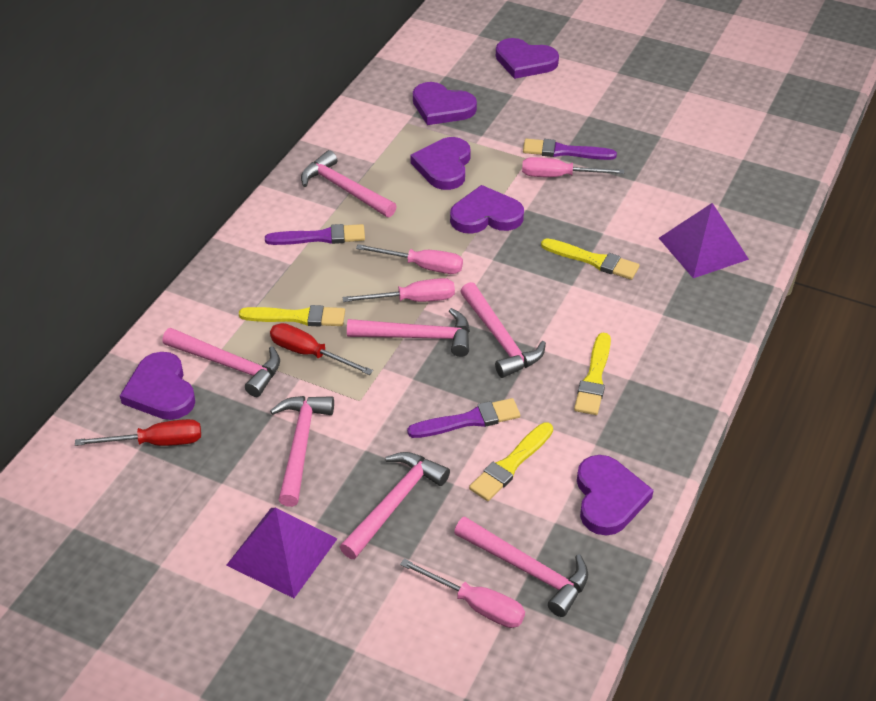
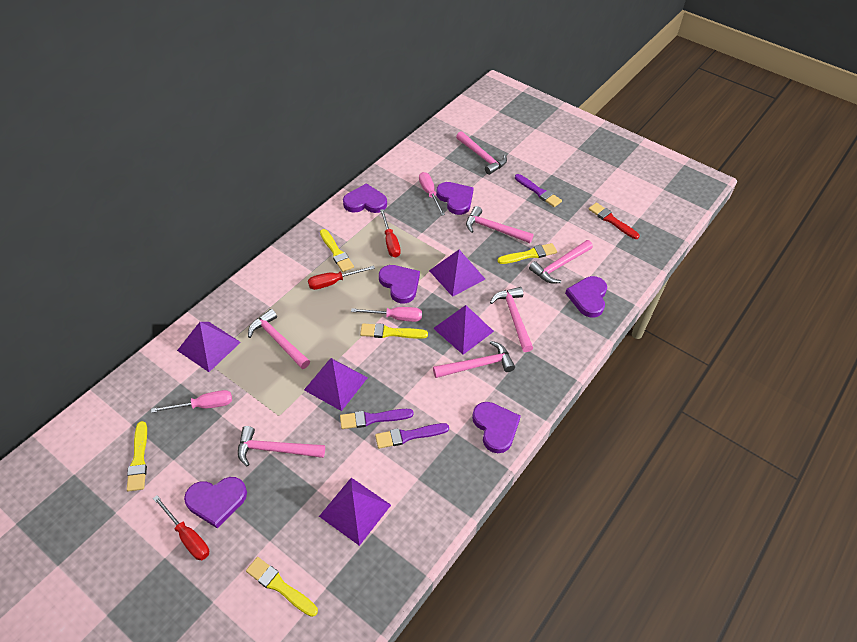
pink screwdriver: [343,278,455,302] [356,244,463,274] [400,559,525,628] [522,157,624,177] = 4 -> [151,390,232,413] [351,307,422,322] [419,172,445,216] = 3
purple pyramid: [226,508,337,598] [659,203,749,278] = 2 -> [177,322,241,372] [304,358,368,411] [319,478,391,546] [429,250,485,297] [433,305,494,355] = 5
red brush: none = 0 -> [589,203,639,239] = 1
red screwdriver: [75,419,201,446] [270,323,373,375] = 2 -> [153,495,209,560] [308,266,375,290] [380,209,401,257] = 3
yellow brush: [239,305,345,327] [469,422,553,501] [541,238,640,280] [574,333,611,415] = 4 -> [127,421,147,492] [246,557,318,617] [320,229,354,272] [360,323,428,339] [497,243,557,264] = 5

